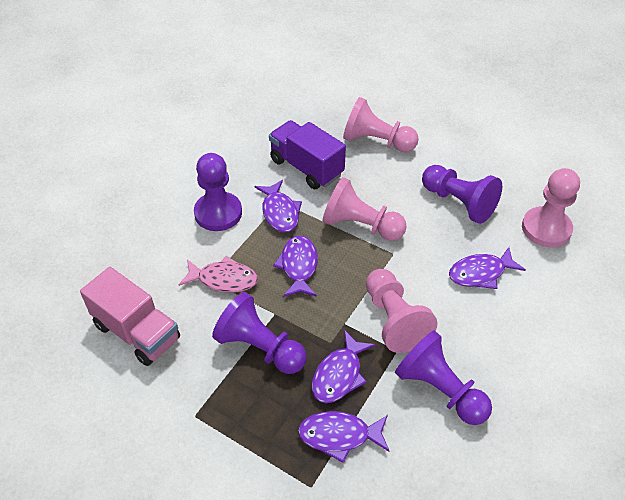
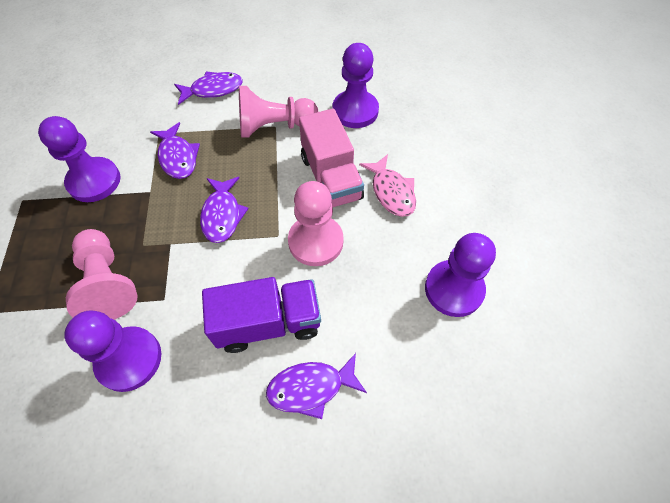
pink pawn: [323,177,407,241] [343,97,419,152] [366,269,438,353] [522,168,580,247] = 4 -> [66,229,138,320] [239,86,318,138] [288,181,344,266] = 3
purple fish: [255,180,302,233] [273,235,318,297] [298,411,390,463] [312,330,375,403] [449,247,526,289] = 5 -> [150,122,200,179] [174,71,243,105] [200,177,249,243] [266,353,367,419] = 4

